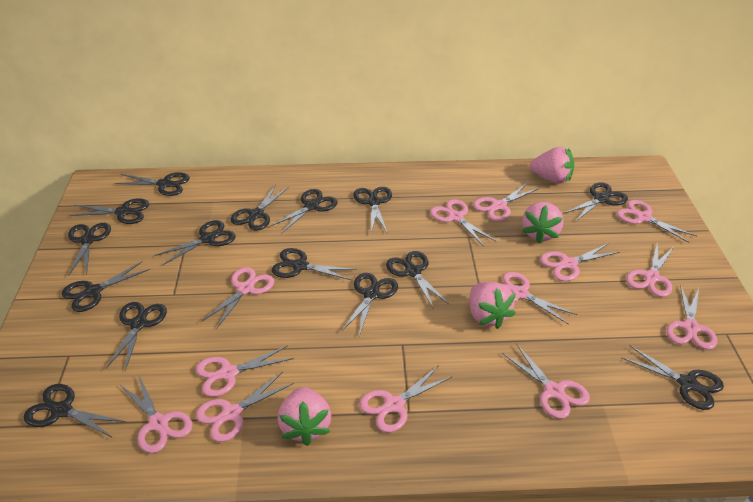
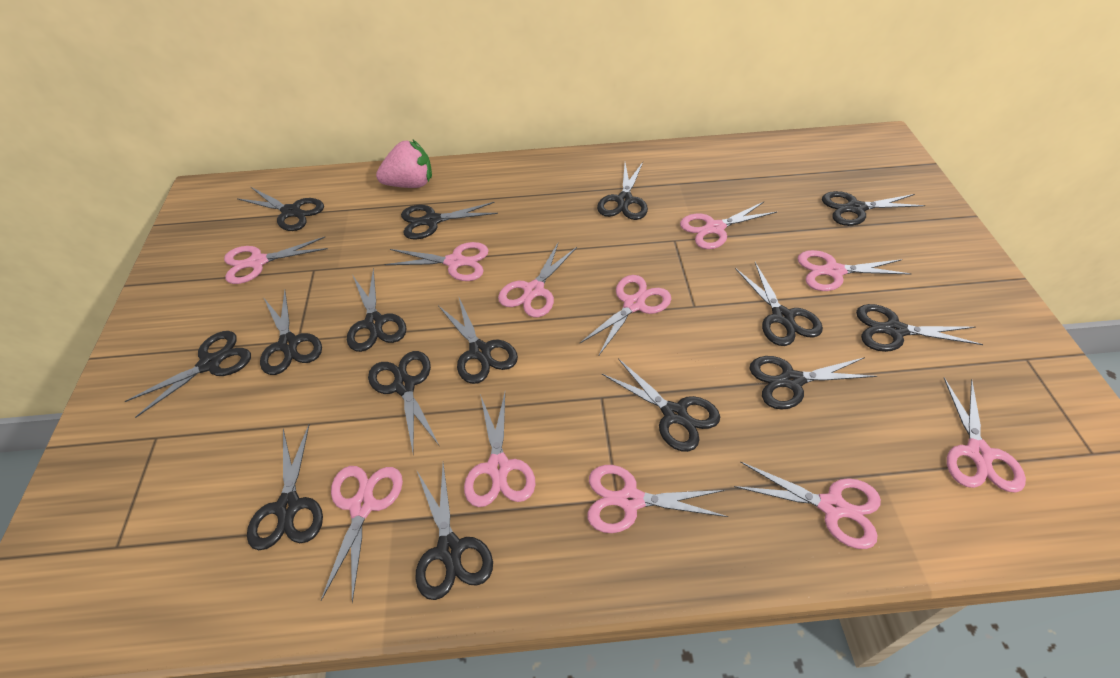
pink scissors: [120,374,193,453] [196,346,294,397] [196,372,294,442] [201,267,274,328] [359,365,452,433] [430,199,497,246] [473,183,539,221] [502,343,590,419] [503,272,577,325] [540,243,620,281] [617,200,697,243] [626,244,674,297] [667,284,717,350] = 13 -> [224,237,328,284] [321,466,403,603] [384,242,489,281] [464,393,535,507] [498,241,577,317] [579,275,671,355] [587,465,728,533] [680,202,777,249] [734,462,881,549] [798,250,911,291] [944,377,1026,493] = 11
pink strawberry: [278,387,331,446] [470,282,516,329] [522,202,563,244] [530,147,574,184] = 4 -> [376,139,432,188] = 1

